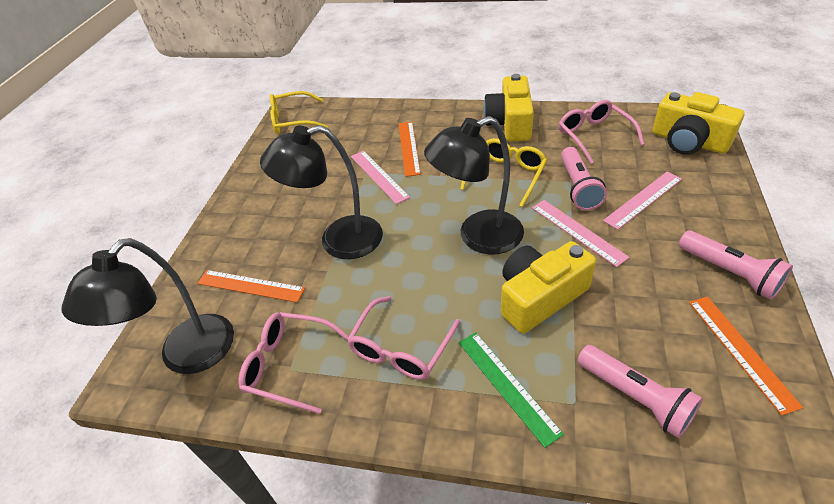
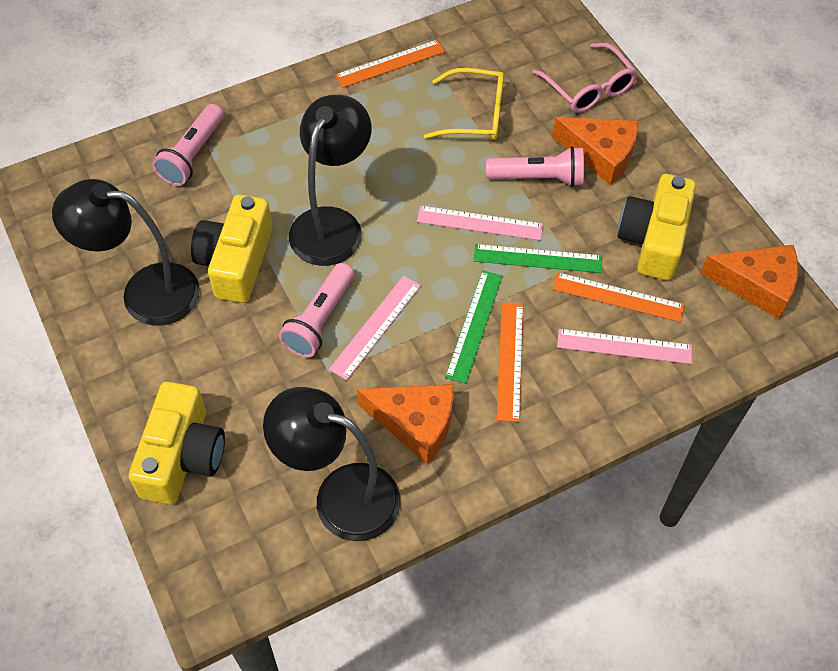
green ruler: [459,332,564,448] = 1 -> [445,270,503,384] [474,244,602,273] = 2
orange cheese: none = 0 -> [357,384,453,464] [552,117,638,185] [700,245,798,319] = 3
pink glasses: [238,312,349,414] [347,296,460,380] [559,100,644,164] = 3 -> [532,43,637,113] = 1
yellow glasses: [270,91,328,134] [460,138,547,207] = 2 -> [424,68,504,140] = 1

